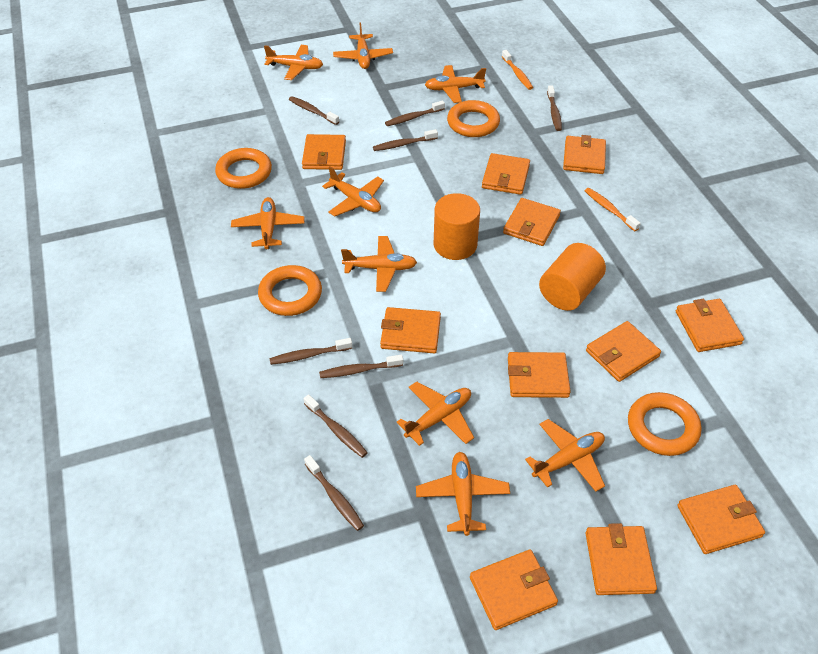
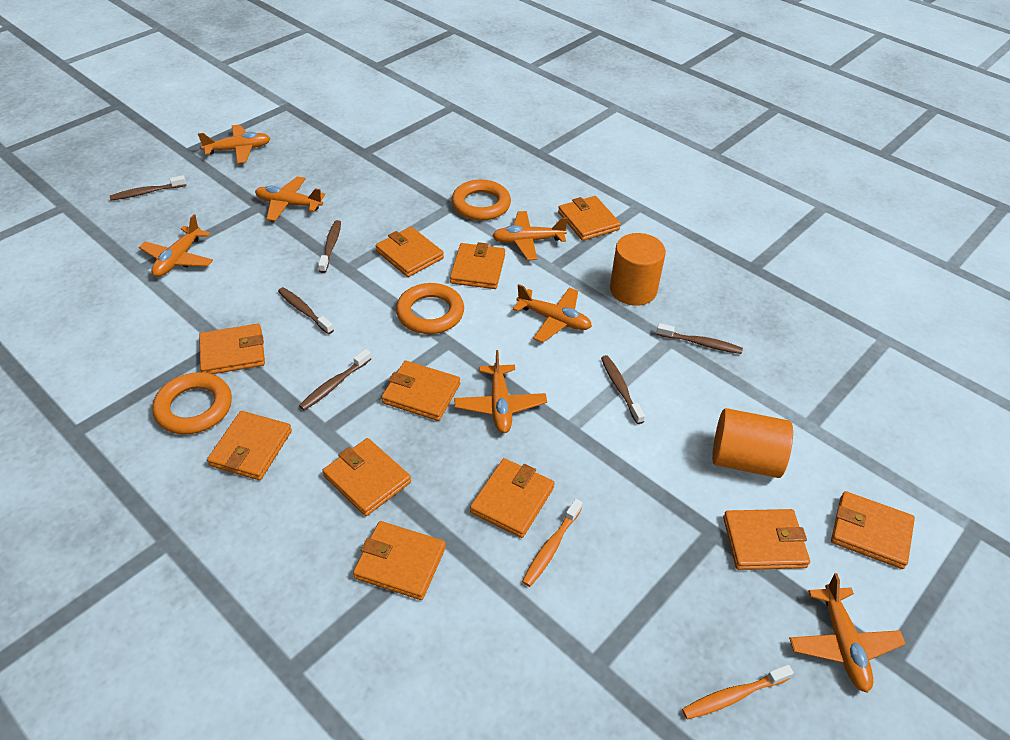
brown toothbrush: [269,338,352,365] [289,96,339,125] [303,394,368,458] [304,455,364,531] [319,355,403,378] [373,129,438,151] [385,100,445,126] [547,85,562,131] = 8 -> [110,175,186,201] [278,287,334,334] [299,349,371,410] [318,220,341,273] [601,355,645,424] [656,323,743,354] = 6
orange plane: [231,197,304,249] [264,45,323,80] [322,166,384,216] [333,22,393,69] [341,236,417,292] [397,381,474,446] [416,452,510,536] [425,65,486,103] [525,419,605,492] = 9 -> [139,214,213,277] [198,124,270,163] [255,176,325,221] [454,350,547,433] [492,211,568,260] [513,284,592,343] [789,573,906,693] = 7
orange ring: [215,148,272,189] [258,265,322,316] [447,100,500,137] [628,392,701,456] = 4 -> [152,372,232,435] [396,283,464,334] [451,179,511,221] = 3

